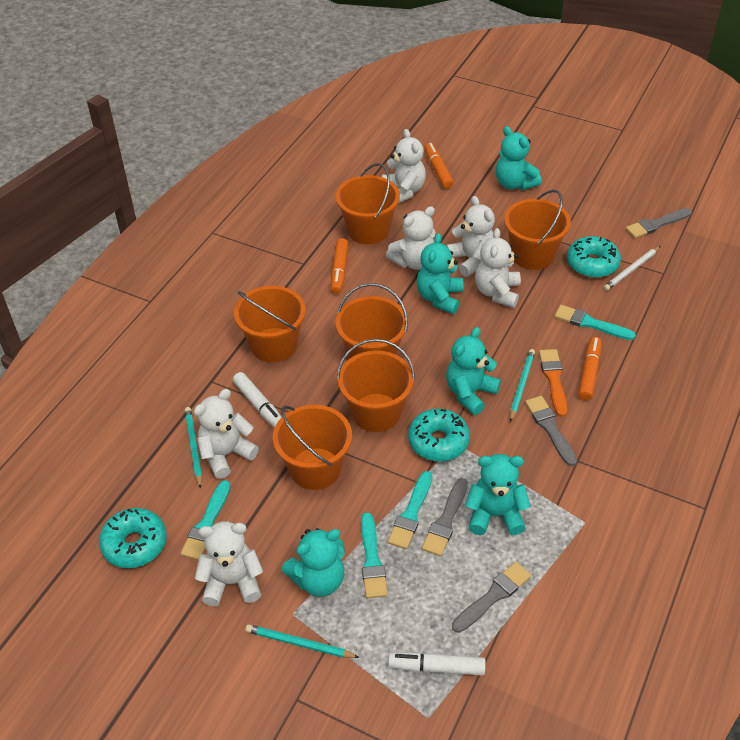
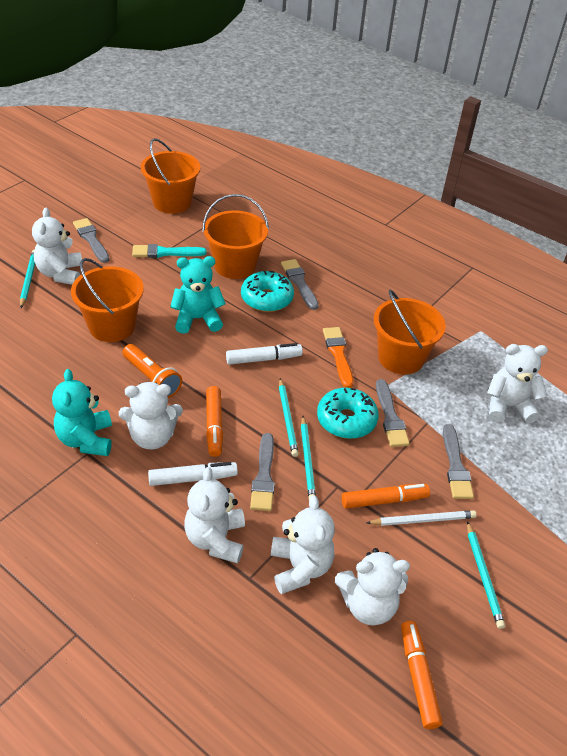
grey brush: [422,478,468,556] [452,562,531,633] [525,396,577,466] [626,208,692,238] = 4 -> [73,218,109,263] [250,433,275,511] [281,259,319,310] [376,379,410,447] [443,424,474,499] = 5
orange bucket: [234,286,306,363] [273,405,352,490] [335,283,408,359] [336,163,400,244] [337,339,415,432] [504,190,571,270] = 6 -> [71,258,144,342] [141,138,200,214] [202,194,269,279] [374,290,446,375] = 4
orange flashlight: none = 0 -> [123,344,182,398] = 1
turquoise brush: [180,480,231,560] [361,512,388,598] [388,471,432,549] [555,305,636,340] = 4 -> [132,244,207,258] = 1
turquoise donut: [99,508,167,568] [408,409,470,461] [567,236,621,278] = 3 -> [241,271,294,312] [317,388,379,439] = 2
turquoise pencil: [185,407,202,489] [245,624,359,658] [510,349,535,422] = 3 -> [20,250,35,308] [279,378,299,457] [301,416,316,498] [467,521,505,629] = 4
turquoise teddy bear: [282,528,345,597] [416,233,464,314] [446,327,501,415] [465,454,531,535] [496,126,542,190] = 5 -> [52,369,112,456] [170,256,226,334] = 2

